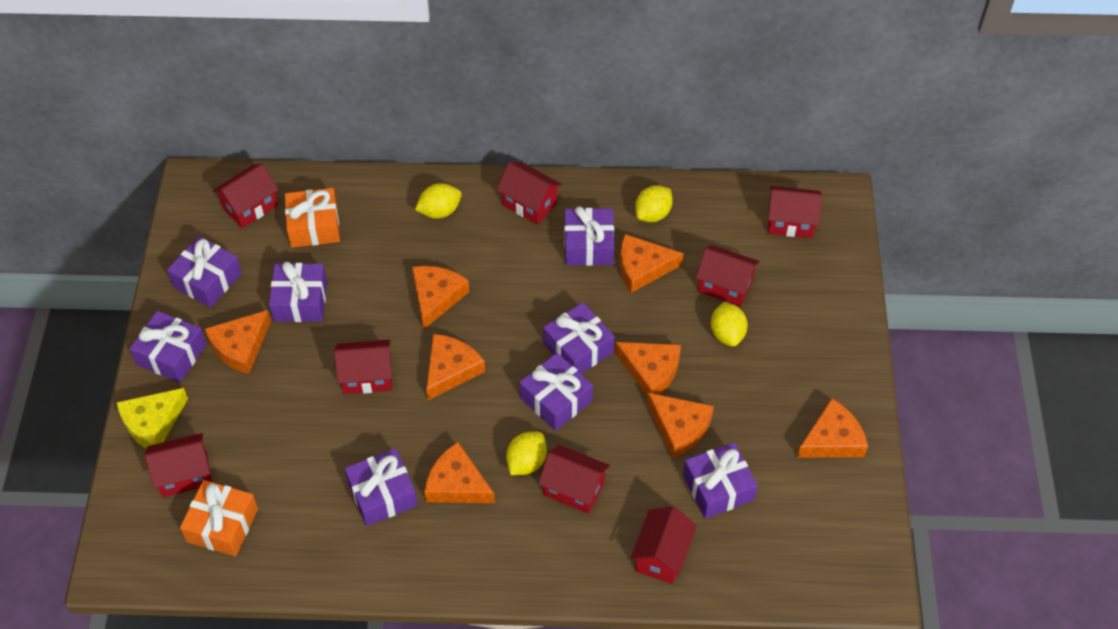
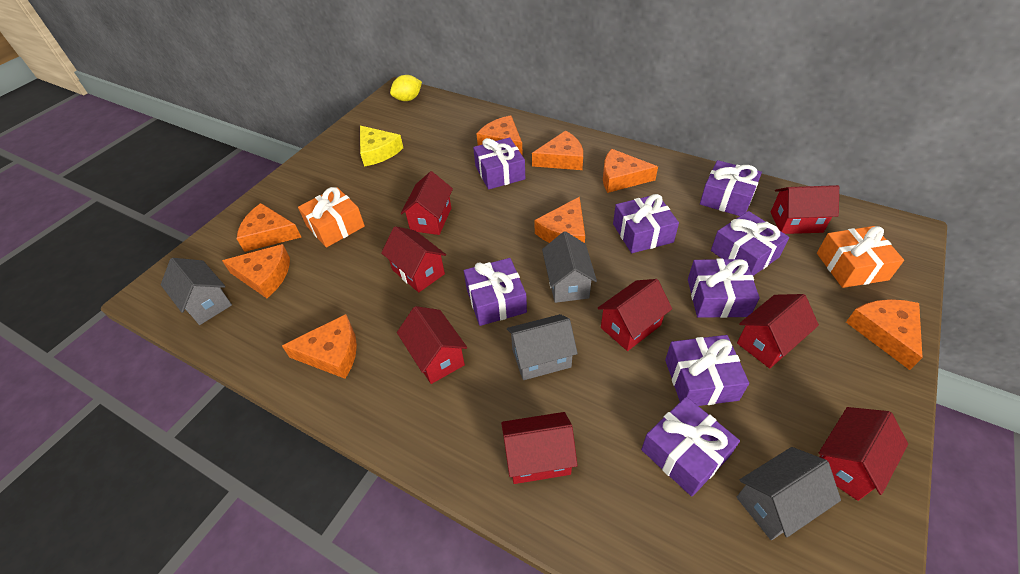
grey house: none = 0 -> [161,258,232,325] [507,314,578,380] [542,231,597,303] [736,447,841,540] = 4
yellow lemon: [415,183,462,219] [506,432,547,475] [635,185,673,222] [711,302,748,347] = 4 -> [390,75,422,101] = 1

